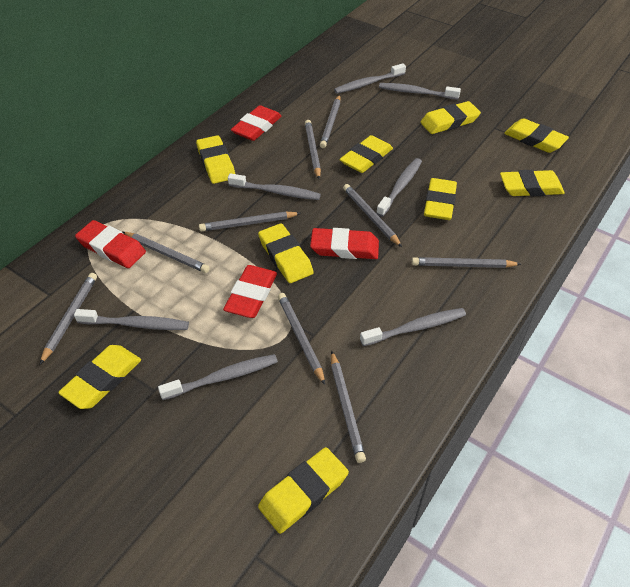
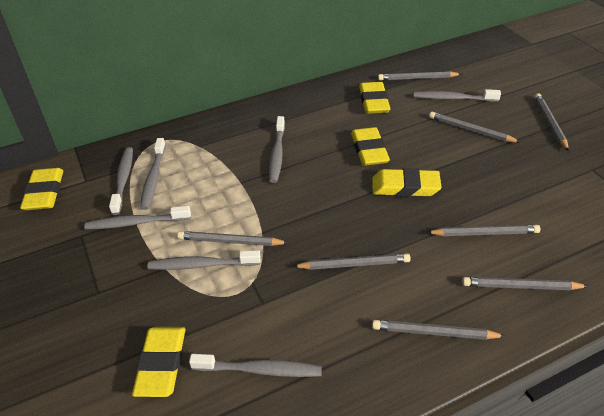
grey pencil: [40,273,97,365] [123,232,210,273] [199,211,301,231] [278,293,325,385] [305,120,321,179] [320,95,341,148] [331,350,366,463] [343,184,402,247] [412,257,521,268] = 9 -> [177,231,289,246] [292,254,411,270] [372,320,506,340] [378,71,461,81] [426,225,541,236] [429,112,521,143] [462,277,589,290] [534,93,569,151] = 8
red eraser: [75,220,146,268] [223,265,277,318] [231,105,282,141] [310,228,379,259] = 4 -> none = 0
yellow eraser: [58,345,141,409] [196,135,235,184] [258,223,314,283] [258,447,349,534] [339,135,393,173] [421,101,481,134] [424,178,457,220] [500,170,565,196] [504,118,569,153] = 9 -> [20,168,63,210] [132,327,186,397] [351,127,390,166] [359,82,390,114] [372,168,441,197] = 5

